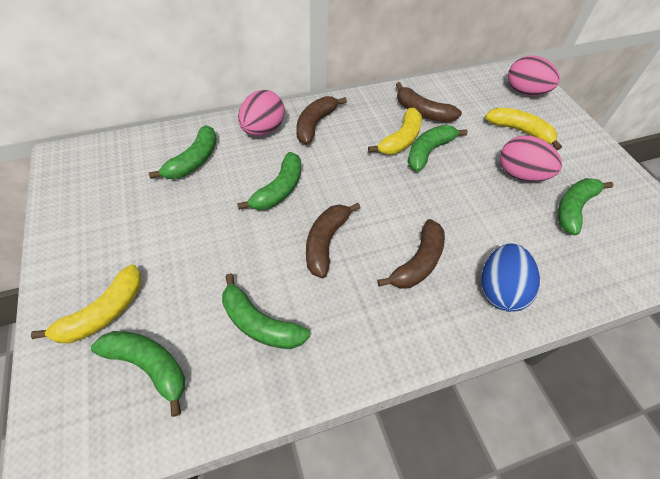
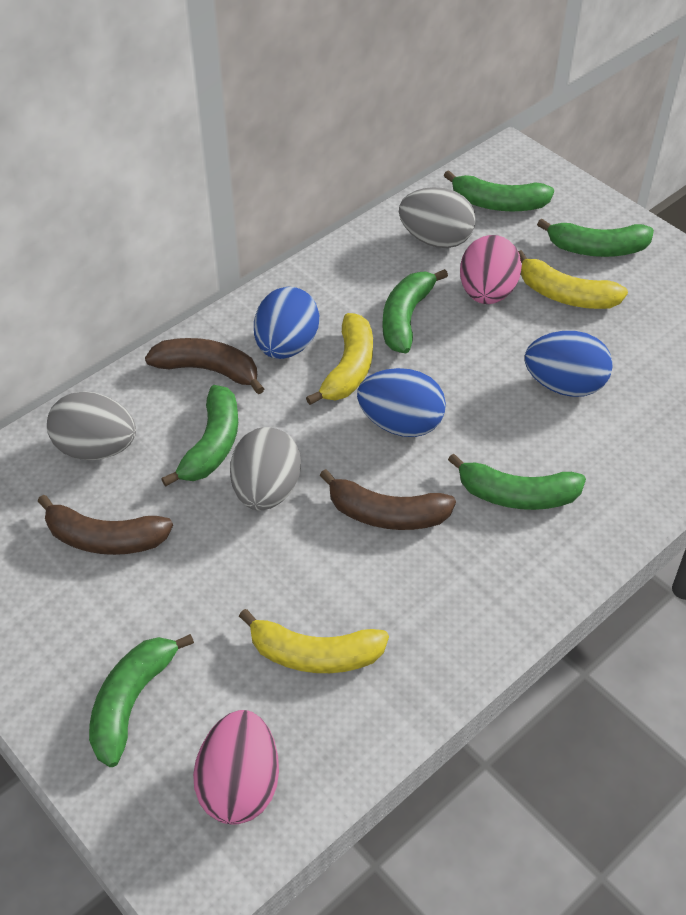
blue egg: [481,244,540,312] = 1 -> [254,287,319,359] [357,368,446,437] [525,331,613,397] = 3
brown banana: [296,96,347,145] [306,203,360,278] [377,219,445,289] [396,82,462,122] = 4 -> [38,495,173,555] [145,338,264,395] [319,469,456,530] = 3
grey egg: none = 0 -> [47,391,136,460] [230,427,301,510] [399,187,476,248] = 3
pink egg: [238,90,285,136] [500,135,562,182] [508,56,560,96] = 3 -> [193,710,279,825] [460,235,522,304] = 2

